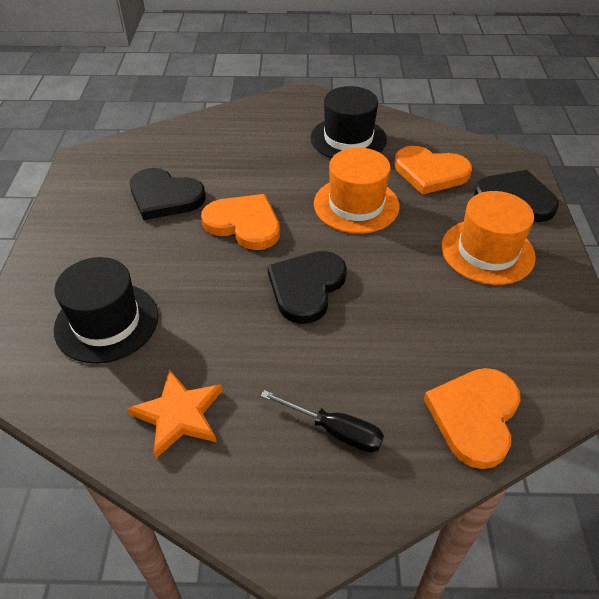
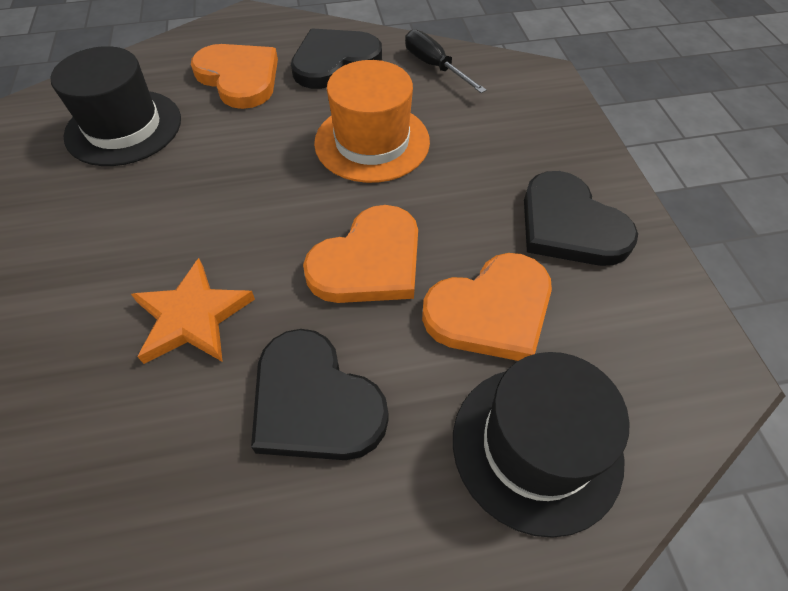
orange hat: [314,148,399,234] [441,191,536,285] = 2 -> [314,60,430,183] = 1

